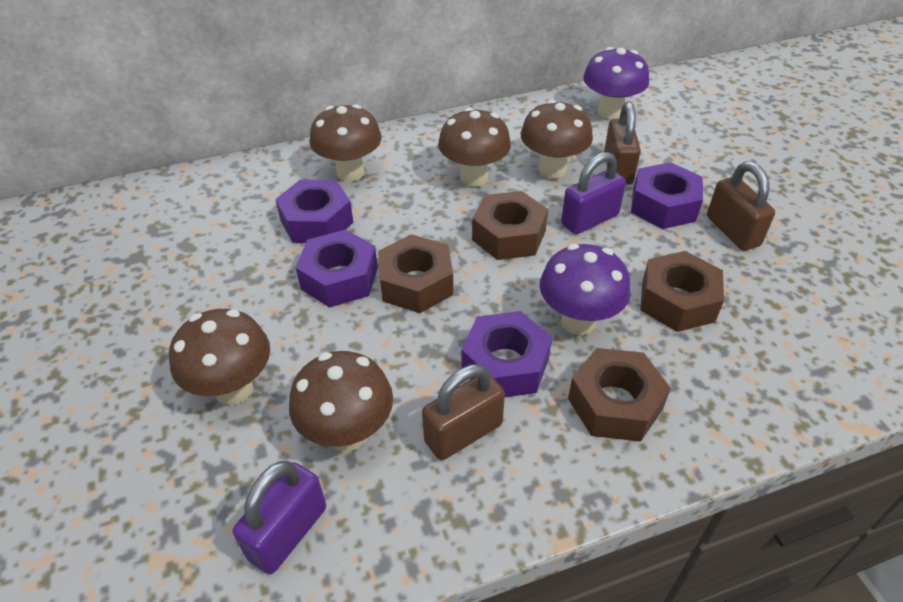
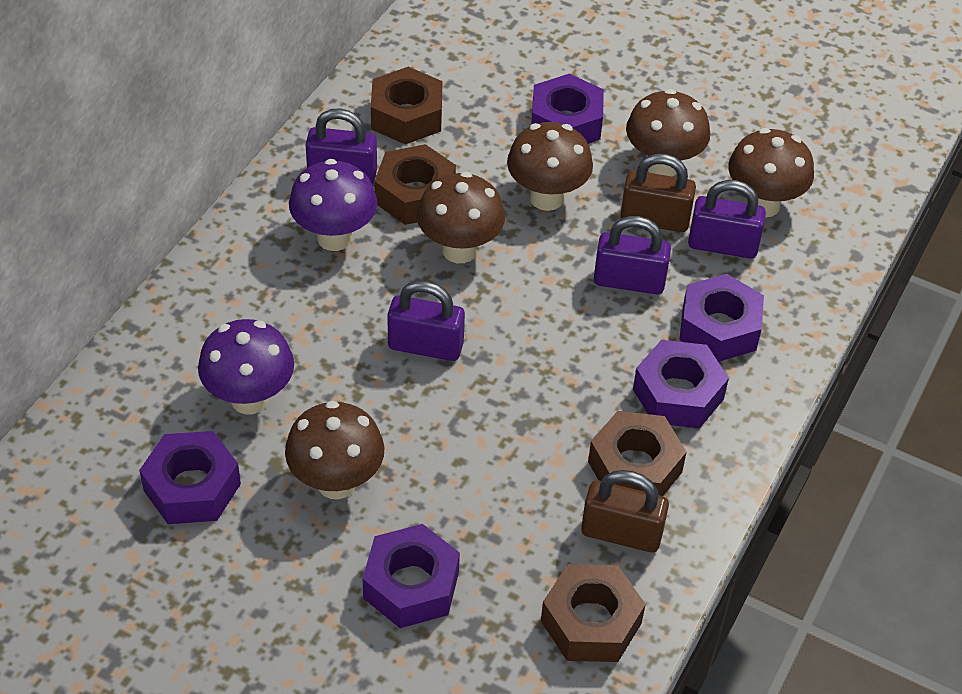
brown padlock: [422,364,505,460] [604,102,641,185] [707,161,775,251] = 3 -> [581,470,669,553] [620,154,696,232] = 2
purple nut: [275,179,353,243] [295,230,378,308] [462,311,552,397] [631,162,703,229] = 4 -> [139,431,241,524] [362,524,460,628] [531,74,604,144] [633,340,729,428] [679,274,764,362] = 5
purple padlock: [233,461,326,574] [561,152,626,234] = 2 -> [305,108,377,184] [387,281,465,361] [594,216,671,294] [688,180,766,259] = 4

